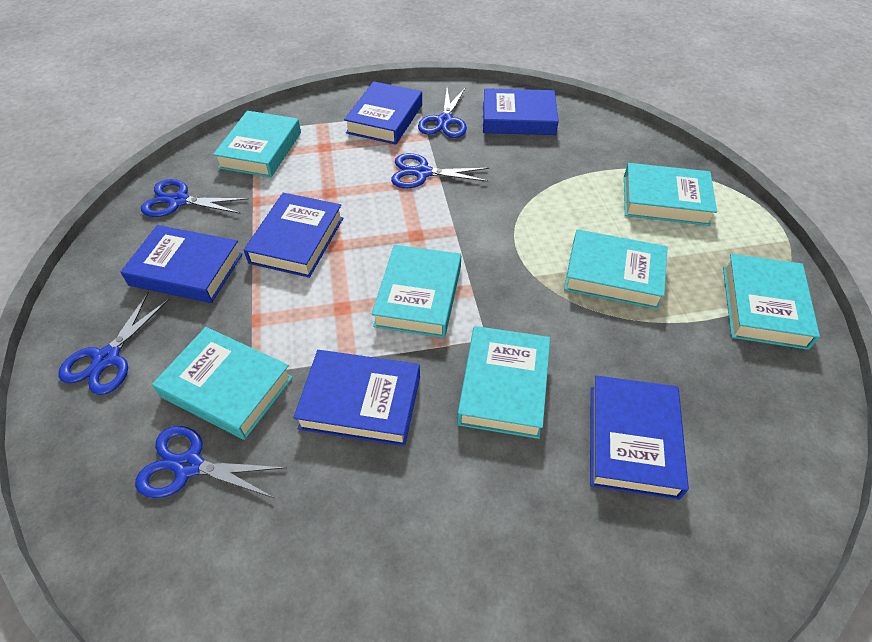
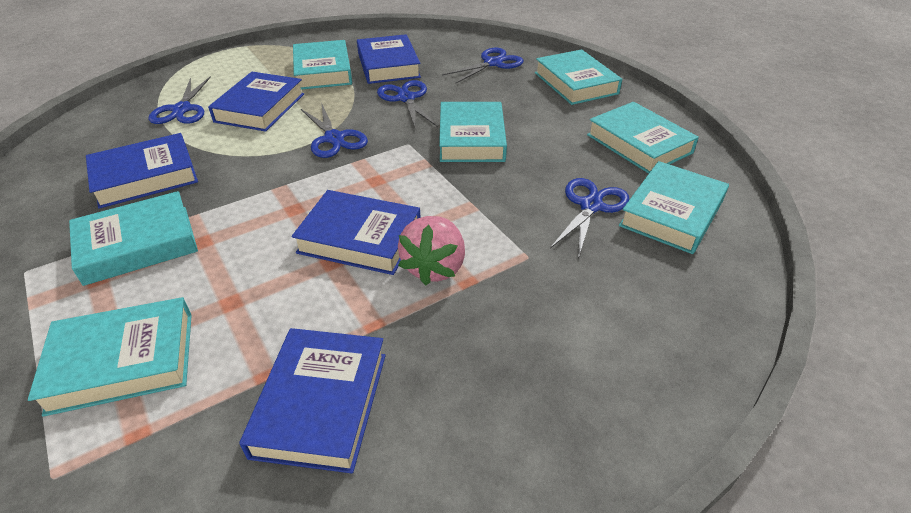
blue book: [121,225,242,303] [244,193,343,278] [293,350,420,446] [344,81,422,145] [483,88,559,135] [590,375,689,500] = 6 -> [86,133,198,209] [208,72,304,132] [239,328,386,473] [292,190,421,275] [357,34,421,84] = 5
pink strawberry: none = 0 -> [398,216,465,285] = 1

